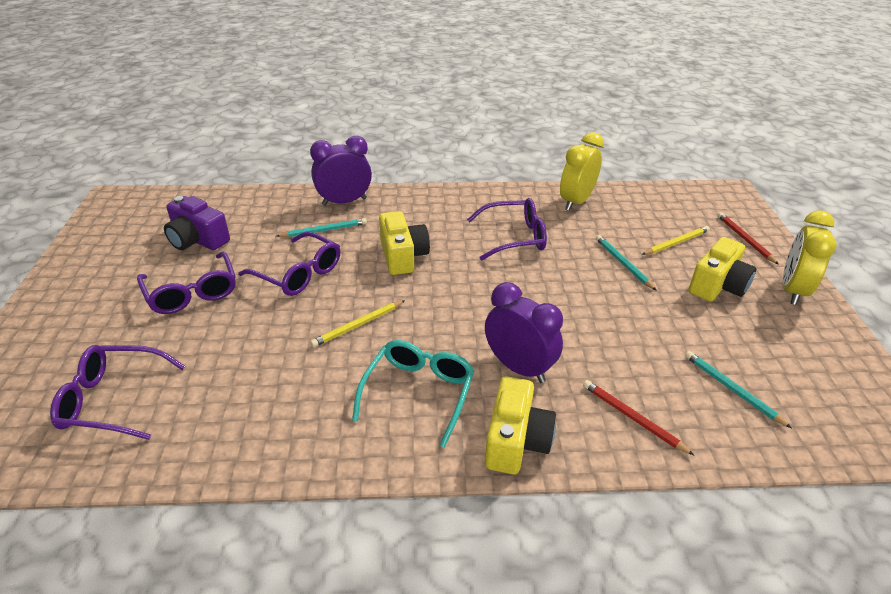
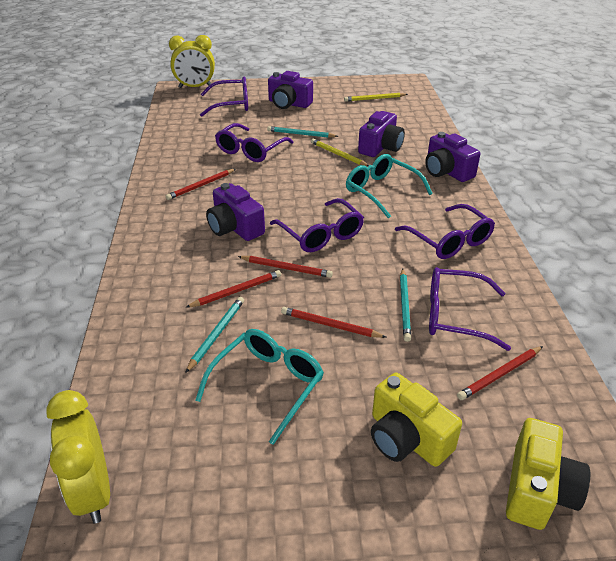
purple camera: [164,196,230,250] = 1 -> [206,183,265,241] [268,71,313,109] [358,111,405,157] [425,132,480,182] = 4
purple clock: [310,136,372,206] [485,282,563,383] = 2 -> none = 0
purple glasses: [50,345,185,440] [137,252,236,314] [238,232,340,296] [467,198,547,261] = 4 -> [200,77,248,117] [215,123,294,162] [270,198,364,252] [395,204,495,259] [429,267,511,351] = 5
red pencil: [583,380,694,455] [717,212,779,265] = 2 -> [166,169,235,200] [185,270,281,308] [238,256,333,278] [281,307,386,338] [457,346,543,400] = 5
turquoise glasses: [352,340,474,448] = 1 -> [195,329,324,445] [346,154,433,219] = 2
yellow camera: [379,211,430,275] [485,376,556,475] [689,237,756,302] = 3 -> [371,373,462,467] [506,418,590,530] = 2

